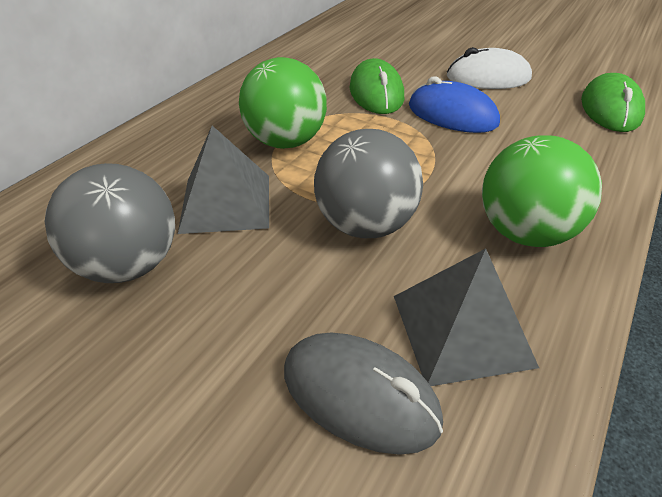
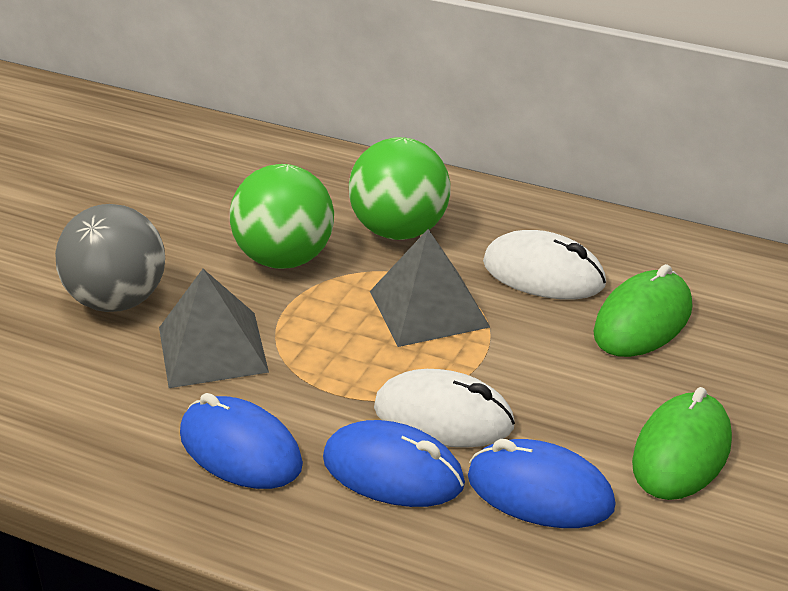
blue mouse: [409,77,500,133] = 1 -> [180,393,303,489] [323,420,465,507] [468,439,615,528] = 3
grey ball: [45,163,175,283] [314,129,423,238] = 2 -> [55,204,165,312] = 1
grey mouse: [284,333,443,455] = 1 -> none = 0
white mouse: [447,47,532,89] = 1 -> [374,369,515,448] [483,230,606,300] = 2

